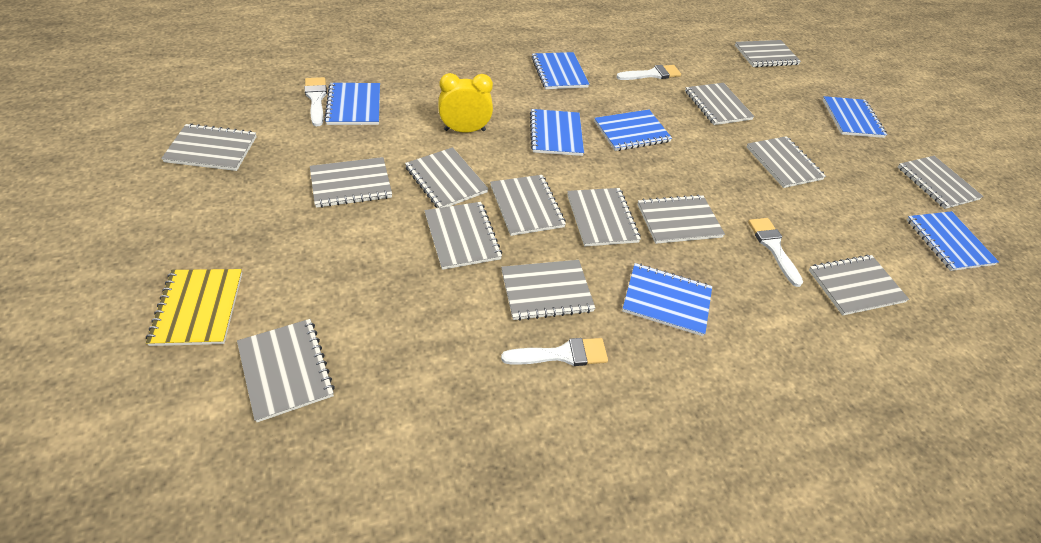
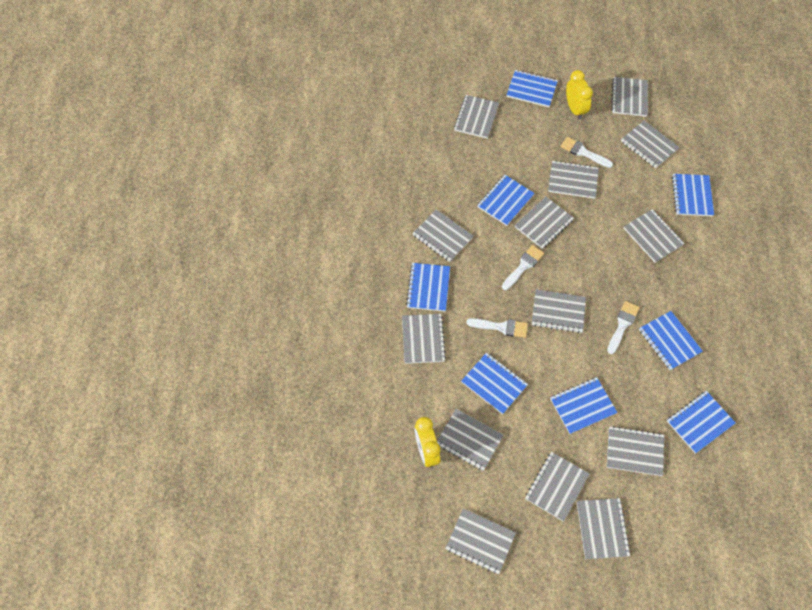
blue notebook: [324,83,380,125] [530,109,584,156] [531,52,589,89] [594,109,672,151] [622,263,712,336] [823,96,887,138] [907,211,999,271] = 7 -> [406,263,450,312] [461,353,528,414] [477,175,535,226] [507,70,558,107] [550,377,618,434] [639,311,703,370] [667,391,736,454] [672,174,714,216] = 8
yellow clock: [438,73,493,133] = 1 -> [414,417,441,467] [566,70,593,120] = 2
yellow notebook: [146,269,242,346] = 1 -> none = 0

